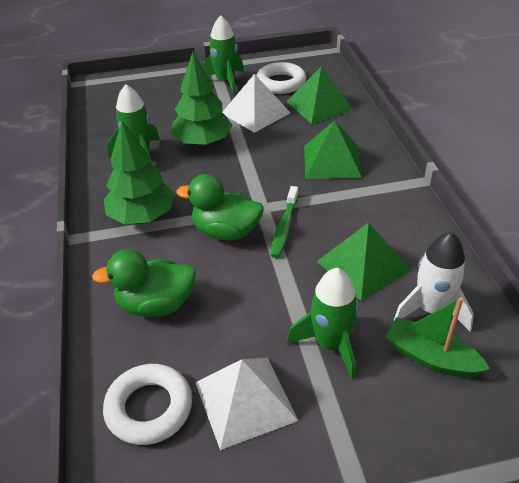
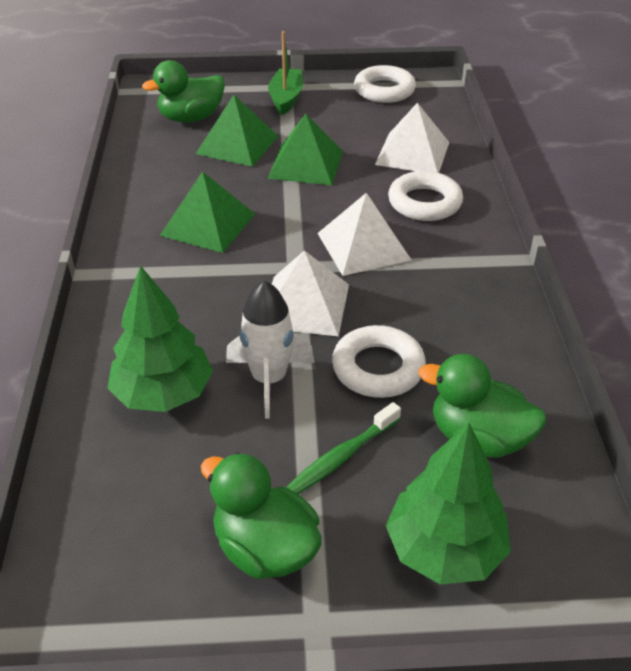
green duck: [92,249,196,317] [176,174,264,241] = 2 -> [142,60,225,123] [201,452,321,579] [418,354,547,458] = 3
green rocket: [107,84,160,164] [202,15,244,95] [287,268,359,379] = 3 -> none = 0
white pyramid: [195,358,298,450] [222,74,290,133] = 2 -> [272,250,349,337] [317,193,411,276] [375,103,449,173] = 3
white ring: [103,364,192,445] [256,62,306,94] = 2 -> [332,325,426,398] [354,65,416,103] [388,171,463,221] = 3

